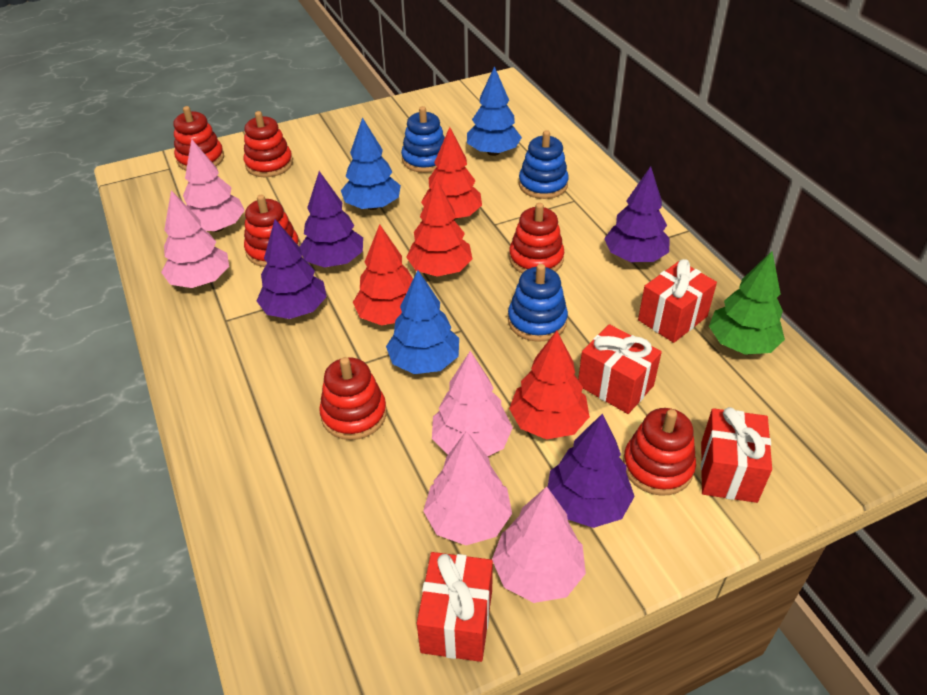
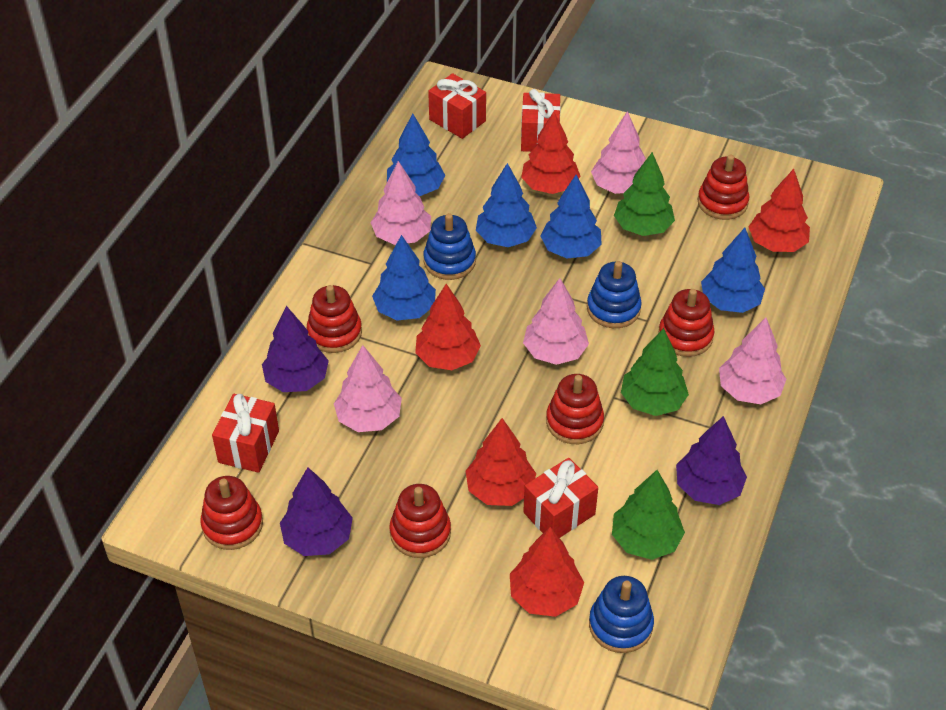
blue tree: [341,117,401,210] [386,270,459,374] [467,66,522,156] = 3 -> [372,235,436,321] [387,114,445,196] [476,163,537,247] [541,175,602,259] [701,228,765,313] = 5
green tree: [709,251,785,355] = 1 -> [612,470,685,560] [614,152,675,236] [621,328,689,416] = 3
purple tree: [257,219,327,319] [300,171,363,267] [548,414,635,528] [604,166,670,262] = 4 -> [262,306,329,392] [280,467,353,556] [676,416,747,505] = 3
red tree: [353,224,413,325] [406,179,472,277] [421,127,482,220] [509,331,590,439] = 4 -> [415,284,481,370] [465,418,536,506] [510,527,584,617] [521,111,581,194] [749,169,810,252] = 5

